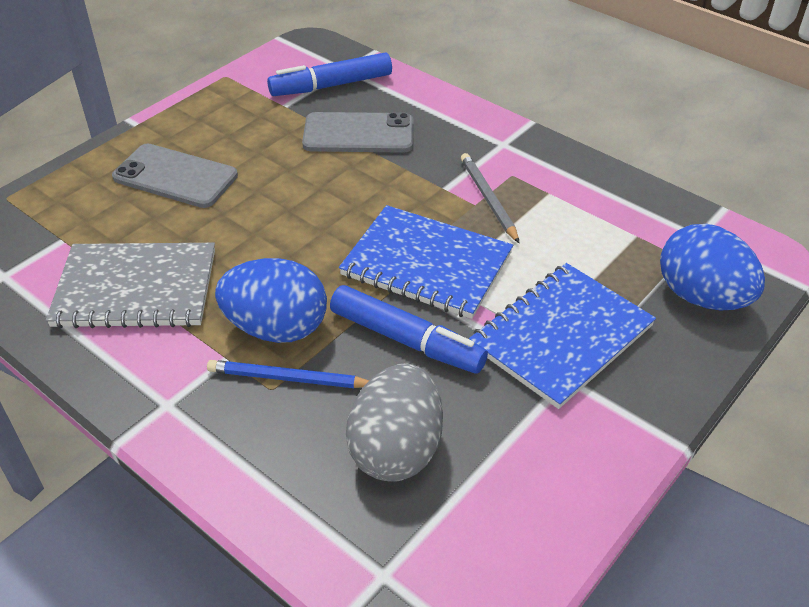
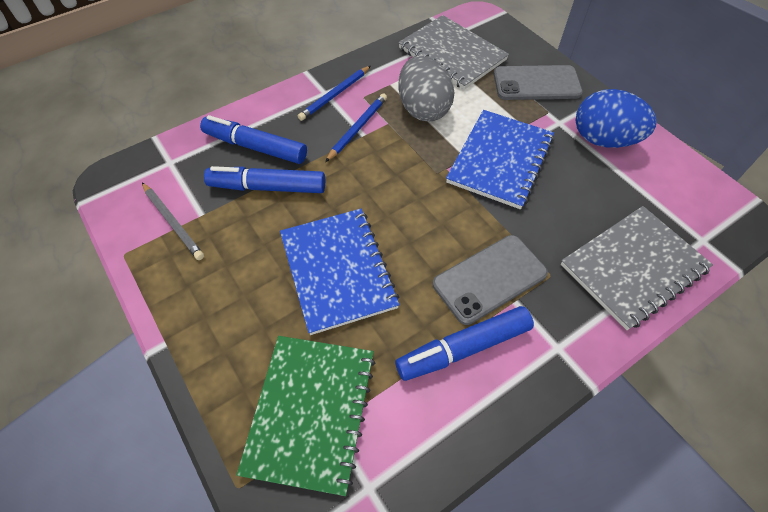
blue egg: [215,258,327,343] [660,224,765,310] = 2 -> [576,89,657,148] = 1
blue marker: [267,52,392,96] [330,285,488,374] = 2 -> [200,115,307,164] [204,166,325,193] [395,306,534,381] = 3
blue pencil: [207,360,369,388] = 1 -> [298,66,370,121] [325,93,387,162] = 2
green notebook: none = 0 -> [237,336,375,496] = 1
grey notebook: [46,243,215,328] = 1 -> [398,15,509,90] [561,206,713,330] = 2

